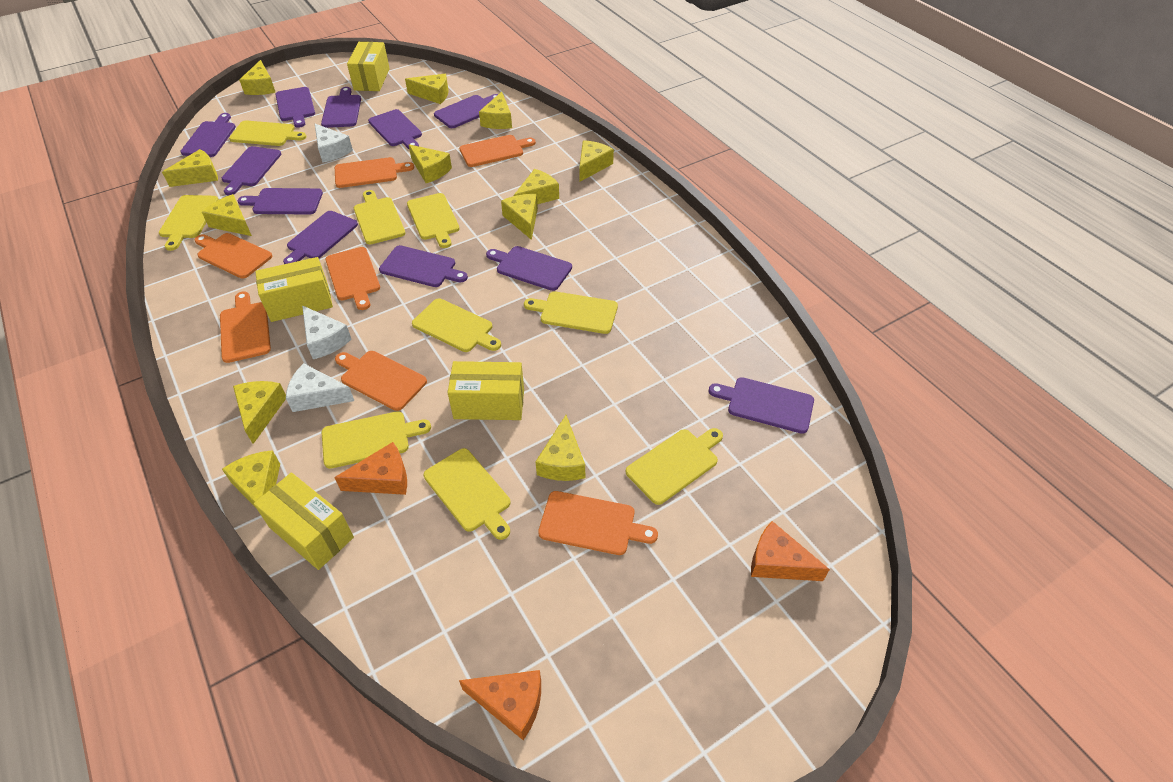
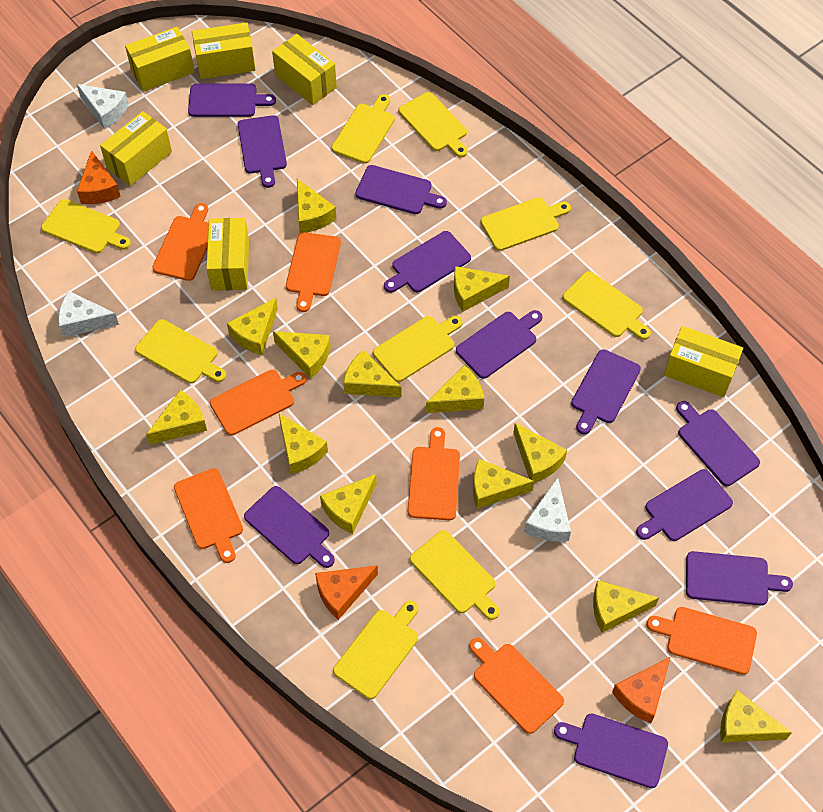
yellow box: [254,472,354,570] [255,257,333,322] [347,42,390,91] [447,361,524,420] = 4 -> [100,111,172,186] [125,27,195,92] [192,22,256,79] [206,218,249,291] [272,34,337,105] [664,326,743,397] = 6
yellow cheese: [162,149,218,187] [202,194,252,236] [222,450,280,509] [233,381,286,444] [239,60,275,95] [405,74,449,104] [409,144,452,183] [479,92,512,129] [501,194,538,240] [513,169,559,204] [536,415,585,481] [579,140,614,182] = 12 -> [146,390,207,445] [227,298,278,355] [273,331,331,379] [279,413,328,474] [297,179,336,233] [320,474,377,534] [343,350,402,398] [426,365,484,413] [454,266,510,312] [473,459,534,509] [513,423,567,483] [593,580,659,633] [720,690,791,743] = 13

